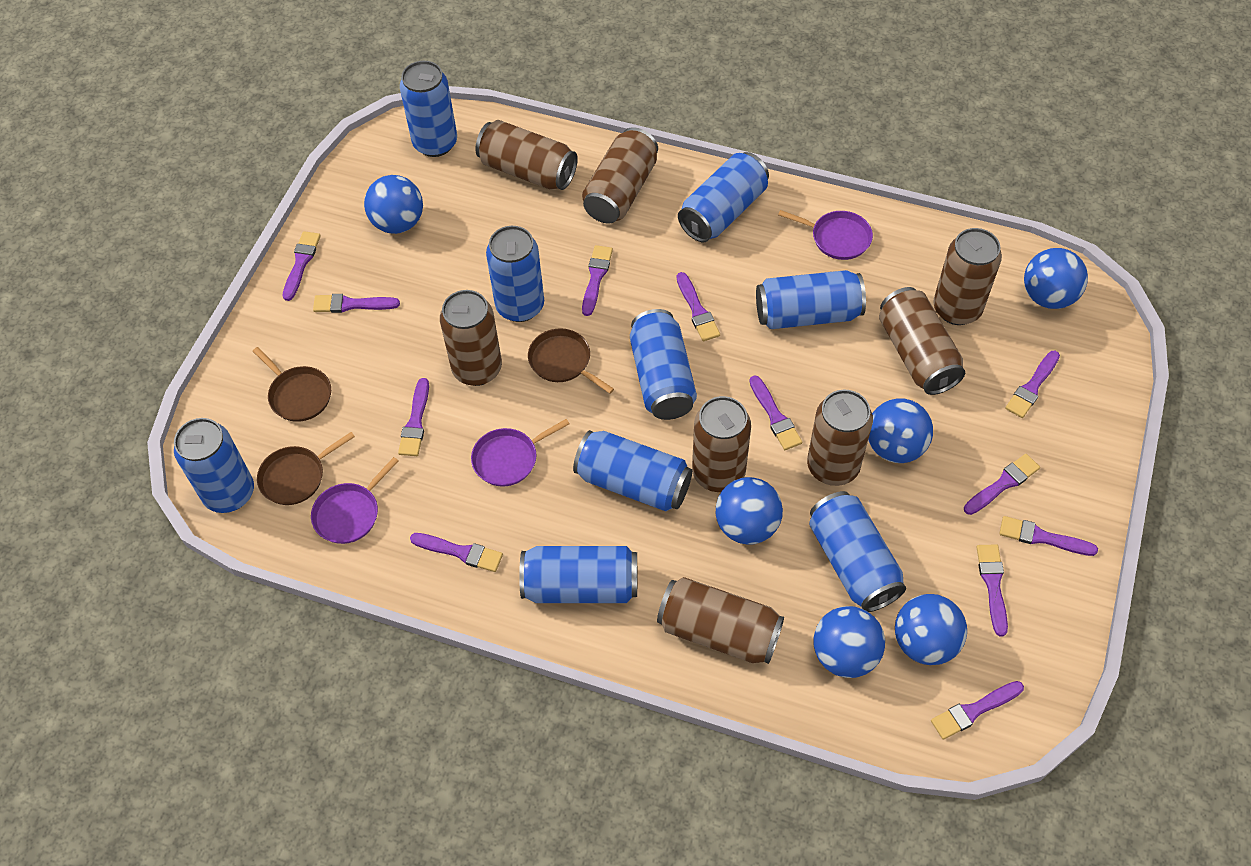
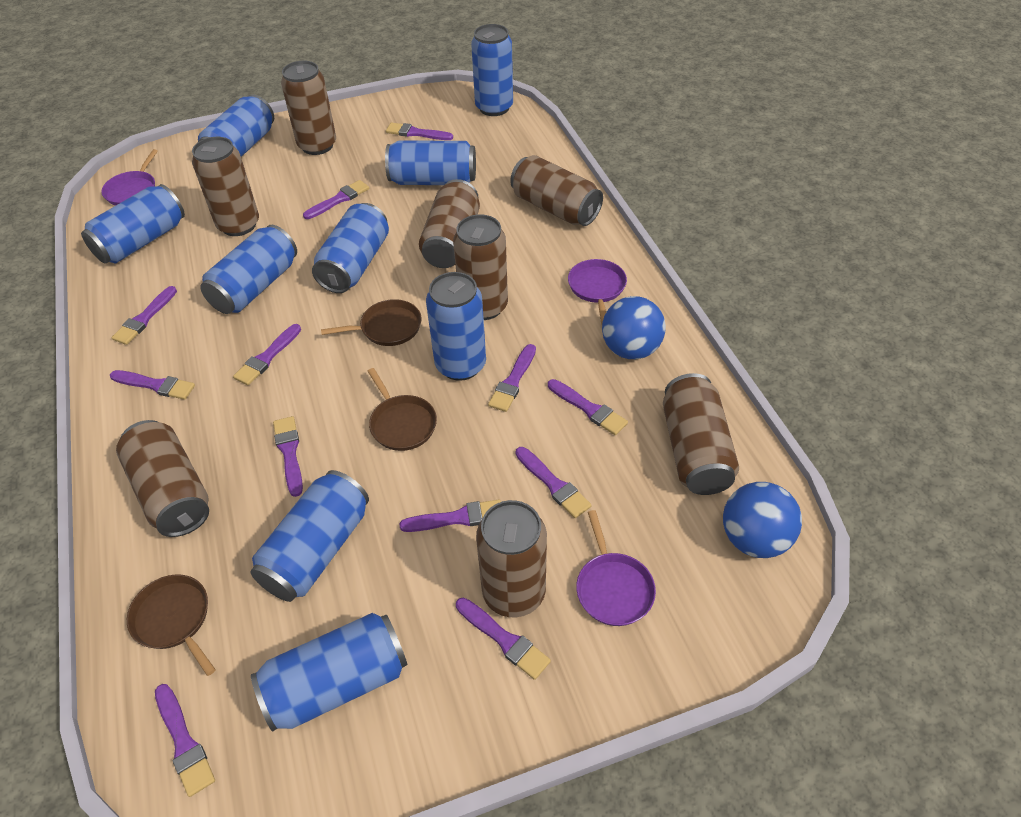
blue ball: [364,175,423,234] [716,477,783,545] [813,606,885,678] [868,398,933,463] [895,594,967,665] [1024,248,1088,309] = 6 -> [602,296,666,359] [723,482,802,558] = 2

